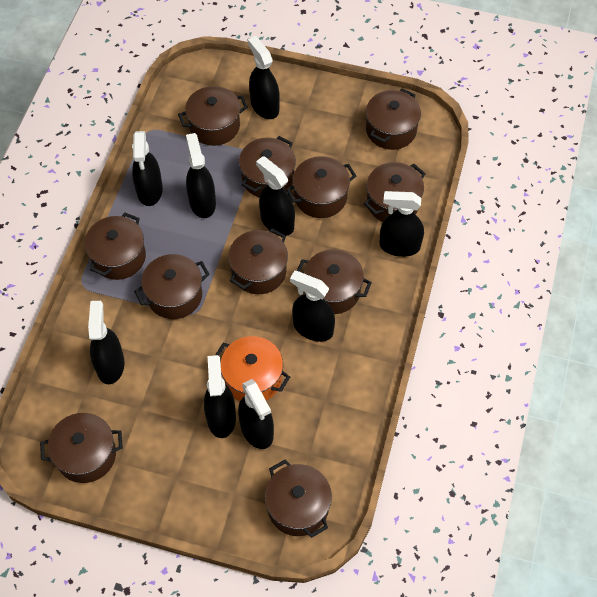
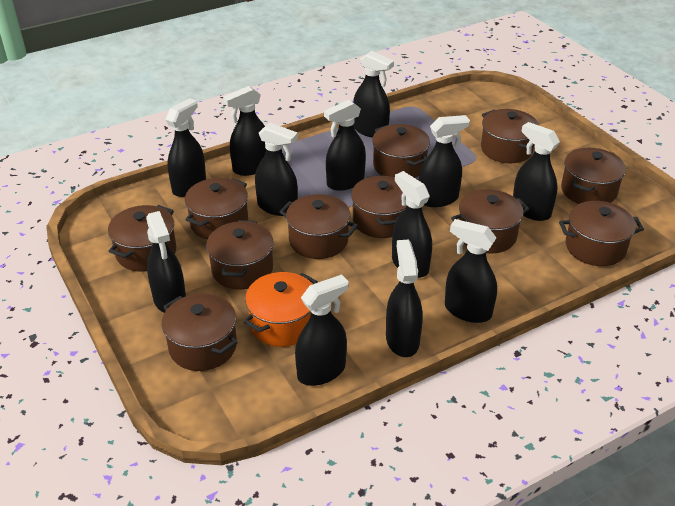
black spray bottle: [88,301,124,384] [132,131,163,206] [186,133,216,218] [204,355,236,438] [238,379,274,449] [248,36,280,119] [256,156,295,236] [290,271,335,342] [379,191,424,257] = 9 -> [146,211,186,313] [165,98,206,197] [223,86,266,176] [255,123,298,216] [295,274,349,386] [324,100,366,191] [353,51,394,138] [386,239,423,357] [392,171,432,278] [419,115,470,207] [445,219,497,323] [513,122,560,221] = 12

